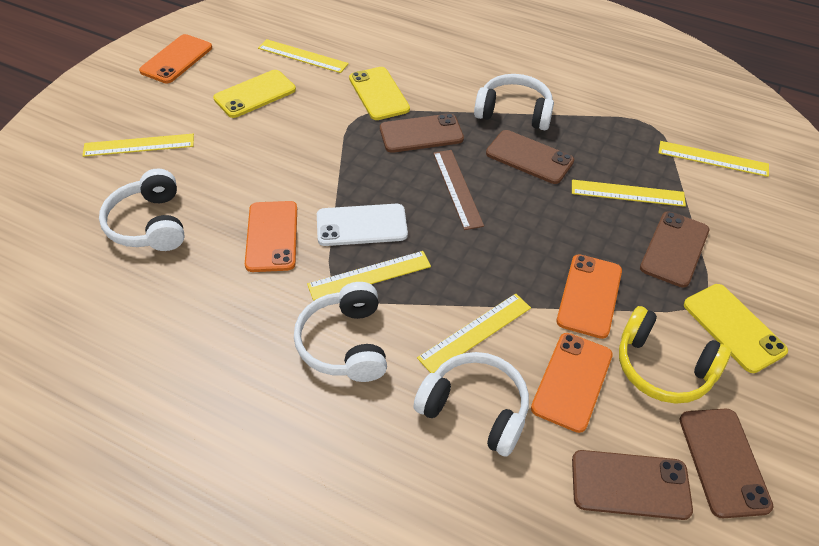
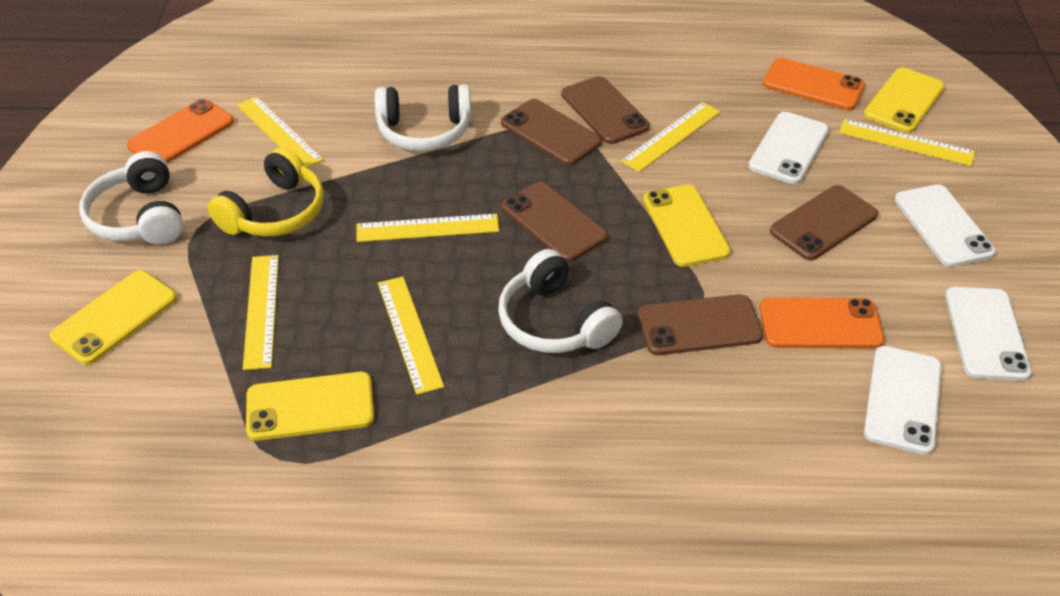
brown ruler: [433,150,484,230] = 1 -> none = 0
orange phone: [139,34,212,83] [245,201,297,272] [531,333,613,433] [556,254,622,339] = 4 -> [127,99,234,163] [760,298,885,349] [763,58,865,110] = 3
white headphones: [99,169,185,251] [294,282,387,382] [413,352,529,457] [474,74,554,130] = 4 -> [79,151,183,245] [375,84,471,151] [498,249,622,353] = 3
white phone: [317,204,408,246] = 1 -> [748,112,829,184] [864,346,942,455] [895,184,996,267] [945,287,1032,381] = 4
yellow phone: [213,70,296,118] [349,67,410,120] [684,284,788,373] = 3 -> [50,270,177,365] [246,372,374,441] [643,184,731,267] [864,68,945,133] = 4

